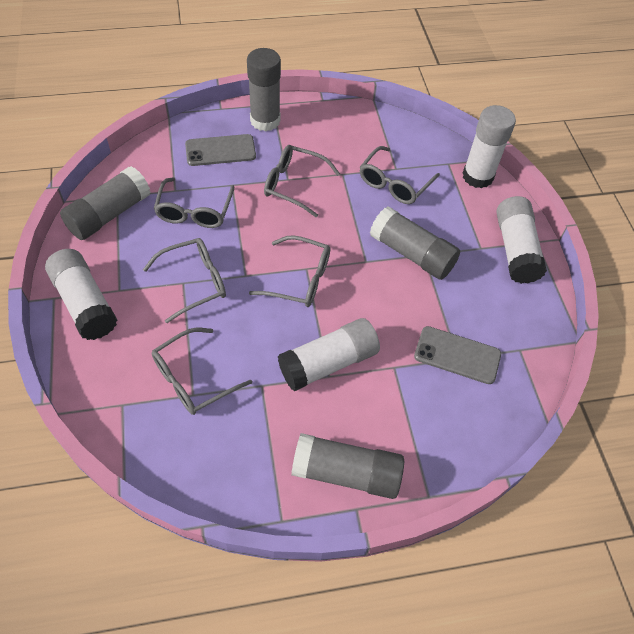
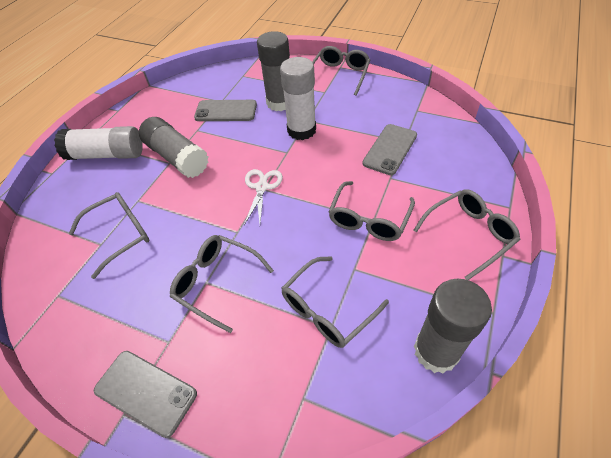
grey glue stick: [60,166,151,240] [247,48,281,132] [291,433,404,499] [370,206,460,280] = 4 -> [139,117,209,178] [257,31,290,111] [414,279,492,374] = 3
grey phone: [185,134,256,166] [414,326,501,384] = 2 -> [94,351,197,438] [194,100,257,121] [362,124,417,175] = 3
white glue stick: [45,249,117,340] [278,318,380,392] [463,105,516,188] [497,196,547,284] = 4 -> [54,126,143,160] [280,57,316,140] = 2
white scissors: none = 0 -> [244,169,283,225] = 1

